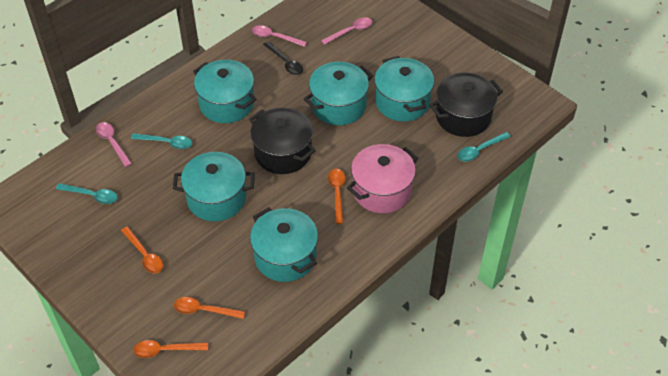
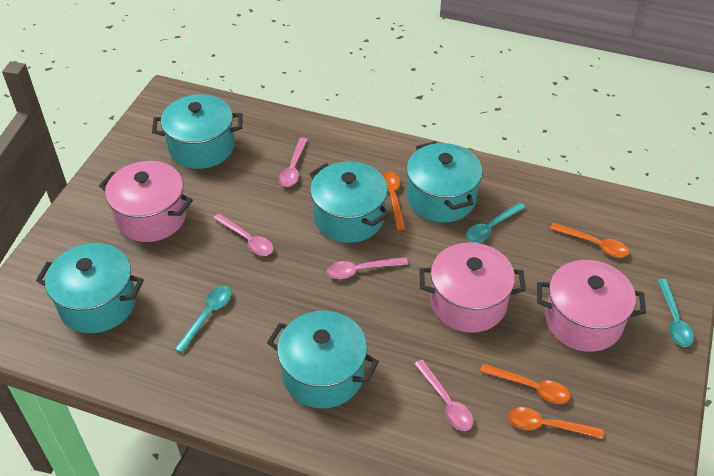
black pot: [249,107,316,174] [429,72,503,137] = 2 -> none = 0
black spoon: [263,41,303,75] = 1 -> none = 0
pink pot: [347,144,418,213] = 1 -> [99,161,193,242] [419,242,526,333] [537,260,646,352] = 3
pink spoon: [96,122,132,167] [252,25,307,47] [321,17,372,45] = 3 -> [213,213,274,256] [278,137,308,187] [327,257,408,279] [414,360,473,431] = 4

